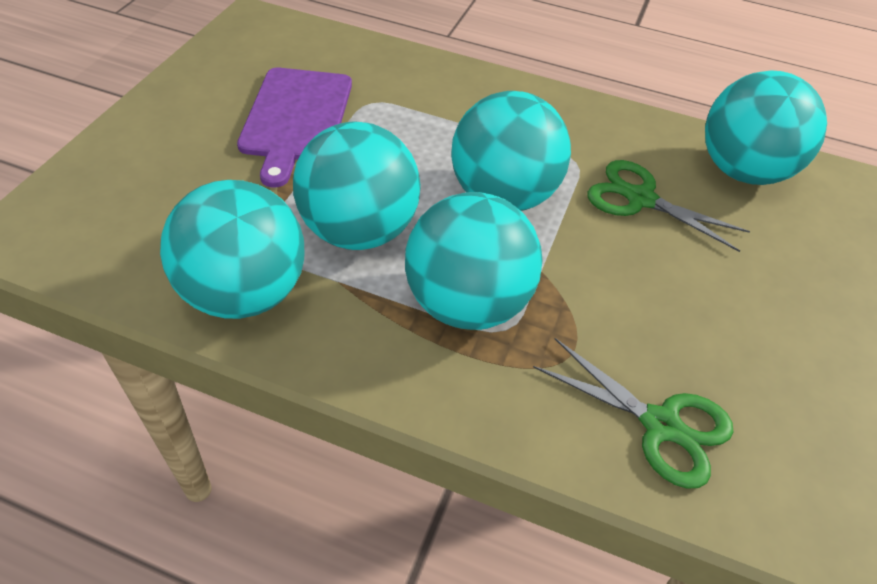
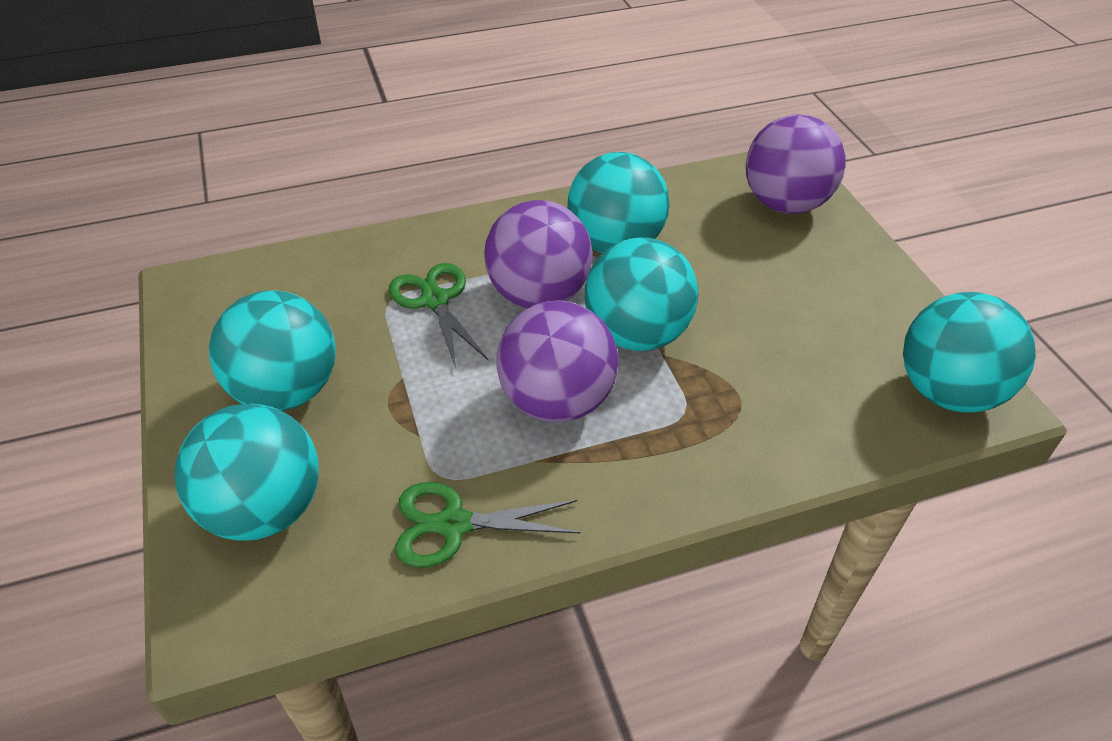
purple ball: none = 0 -> [484,200,593,308] [497,300,618,422] [746,114,845,214] = 3
purple cutting board: [237,68,352,187] = 1 -> none = 0

